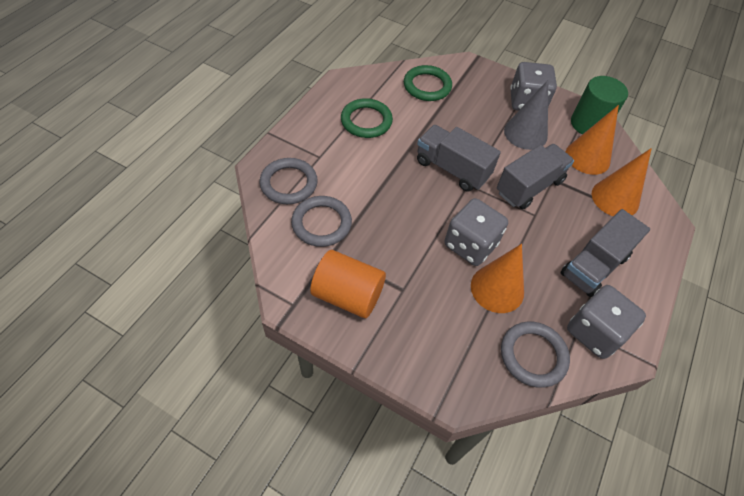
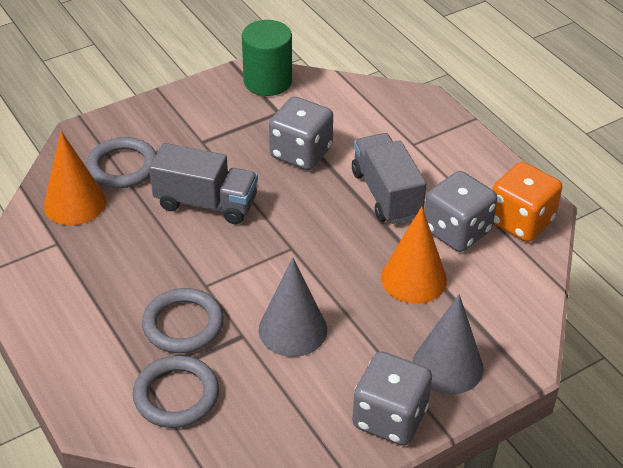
green ring: [341,98,393,138] [404,65,452,101] = 2 -> none = 0
grey cone: [504,80,548,150] = 1 -> [259,257,327,357] [413,294,483,395] = 2
grey truck: [417,125,501,192] [497,144,574,209] [560,209,650,297] = 3 -> [149,143,258,224] [352,133,426,224] = 2
orange cone: [471,244,524,313] [566,105,619,175] [592,148,652,216] = 3 -> [44,131,106,225] [381,207,447,304] = 2
orange cylinder: [310,250,386,318] = 1 -> none = 0
orange dice: none = 0 -> [492,162,562,242] = 1

